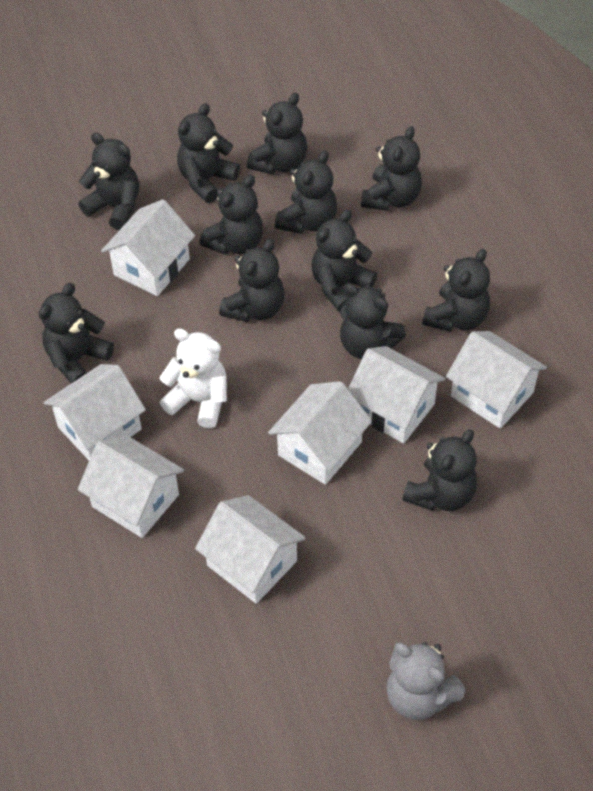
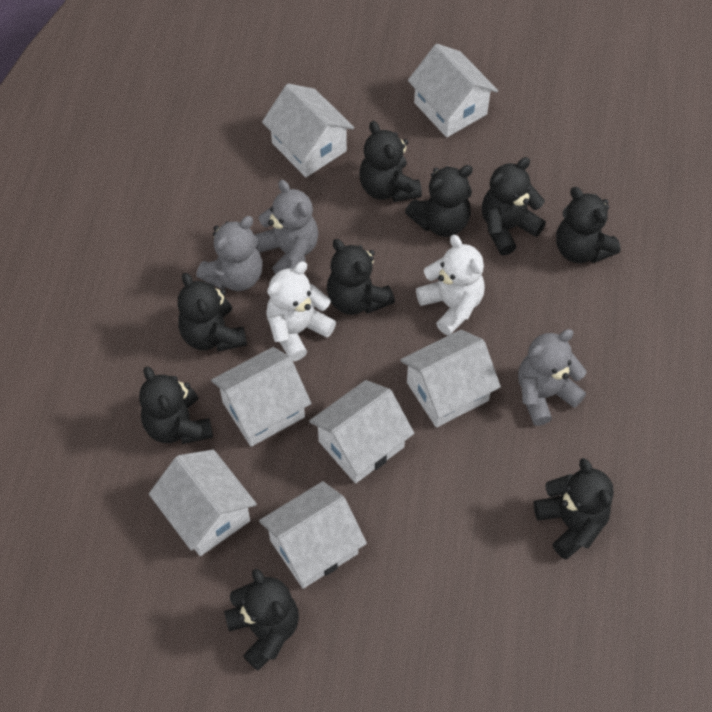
black teddy bear: [39,283,114,383] [79,132,139,230] [177,103,240,203] [200,175,263,255] [219,239,285,322] [247,92,307,174] [275,151,337,234] [312,210,377,312] [340,284,406,359] [361,126,422,211] [402,429,477,511] [423,249,490,332] = 12 -> [139,366,213,444] [177,273,247,352] [224,569,299,671] [327,239,395,315] [359,121,422,202] [405,165,473,237] [482,157,546,255] [534,458,614,559] [556,187,621,263] = 9
grey teddy bear: [386,642,466,720] = 1 -> [196,216,263,291] [255,180,319,274] [518,329,586,426] = 3
white teddy bear: [159,328,227,428] = 1 -> [266,262,336,361] [416,235,485,336] = 2

